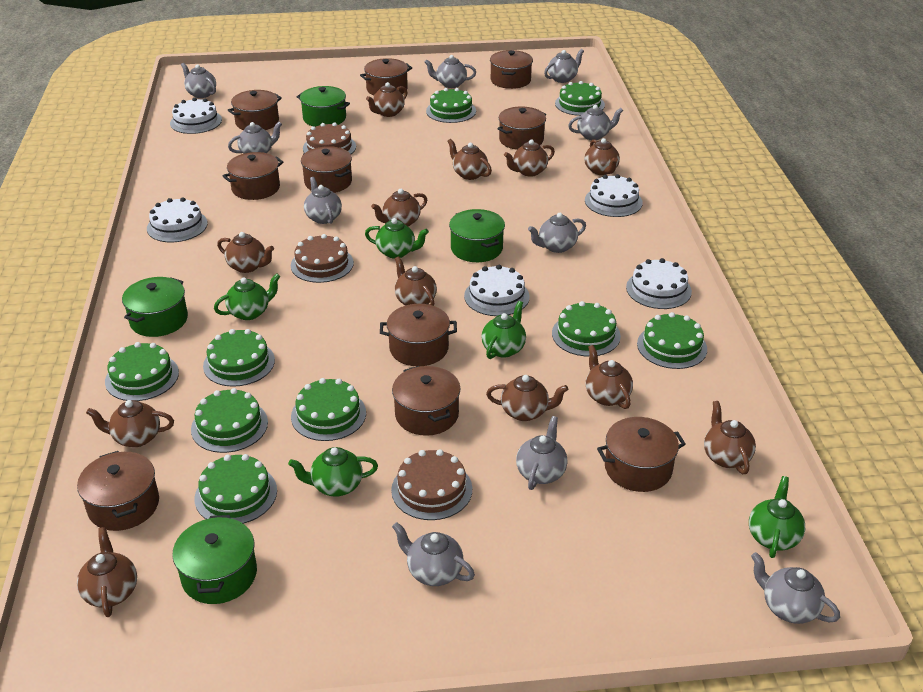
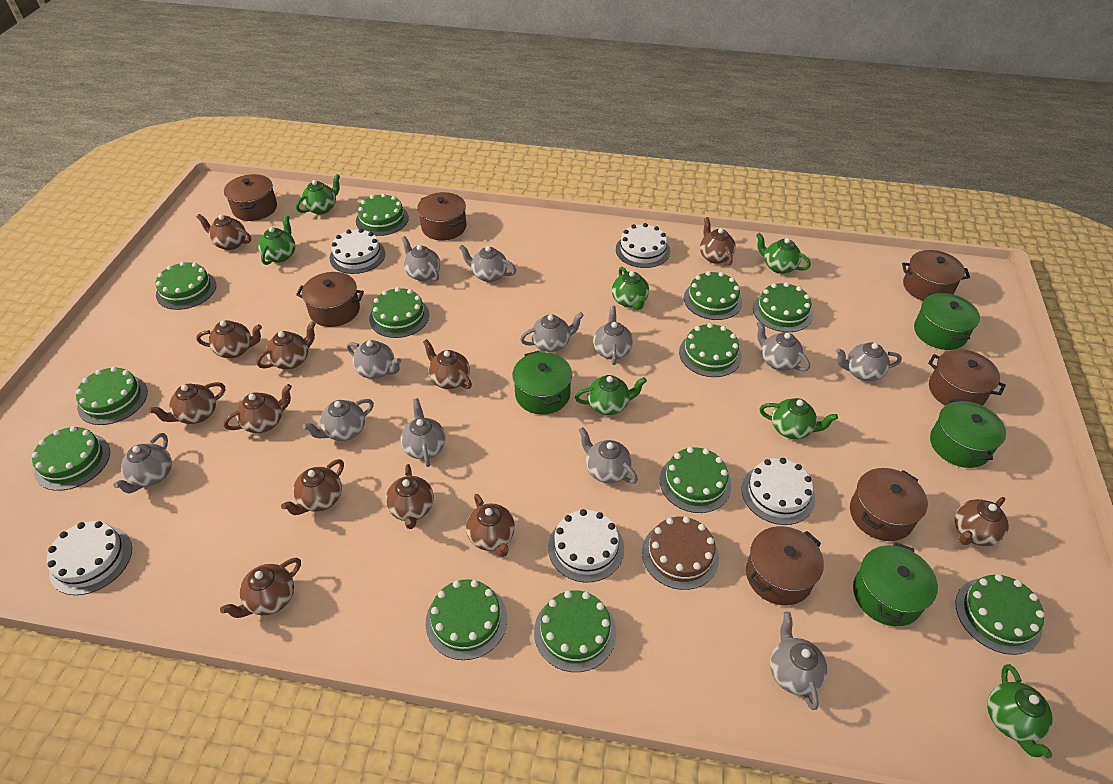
brown cake: [291,234,354,283] [303,122,356,154] [391,449,472,520] = 3 -> [642,516,719,590] = 1
brown pot: [77,451,159,531] [222,152,284,200] [228,90,282,130] [301,146,352,193] [360,58,412,96] [380,304,457,366] [392,366,461,436] [490,50,533,89] [497,106,546,150] [597,417,686,492] = 10 -> [224,174,277,221] [296,272,364,327] [417,192,467,240] [746,526,824,605] [850,468,928,541] [902,250,970,301] [928,349,1006,406] = 7
green cake: [105,342,179,401] [191,388,268,453] [195,454,277,524] [203,329,275,387] [291,378,366,441] [426,88,476,123] [552,301,621,357] [555,81,605,116] [637,312,707,369] = 9 -> [32,426,110,491] [76,367,148,425] [156,261,216,310] [356,193,409,236] [369,287,429,338] [426,579,507,660] [534,590,616,672] [660,447,732,513] [679,323,742,377] [684,271,742,320] [753,282,813,332] [956,574,1045,655] = 12
green teapot: [214,273,280,320] [288,447,378,497] [365,218,429,259] [481,301,526,359] [749,476,805,558] = 5 -> [258,216,295,265] [296,174,340,214] [575,375,647,415] [612,267,649,310] [756,233,811,274] [760,398,838,439] [987,664,1053,758] = 7
grey teapot: [181,63,216,98] [228,122,282,154] [304,177,342,224] [392,522,475,586] [424,55,476,88] [516,416,568,490] [528,213,586,253] [544,49,584,83] [568,105,623,140] [751,552,840,624] = 10 -> [113,433,172,493] [303,399,374,441] [347,340,401,379] [401,398,445,467] [402,236,440,281] [459,245,516,282] [520,312,584,352] [579,427,638,484] [593,306,633,365] [756,321,810,371] [770,612,827,710] [836,342,902,381] = 12

